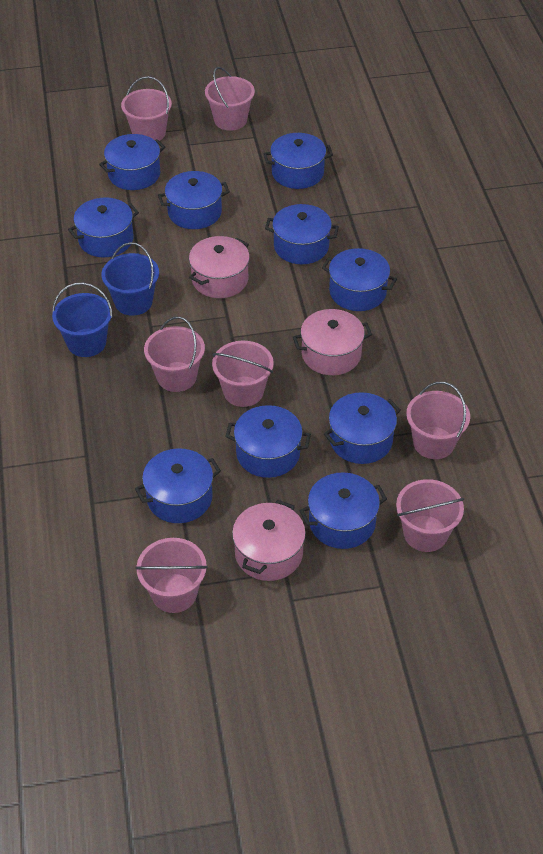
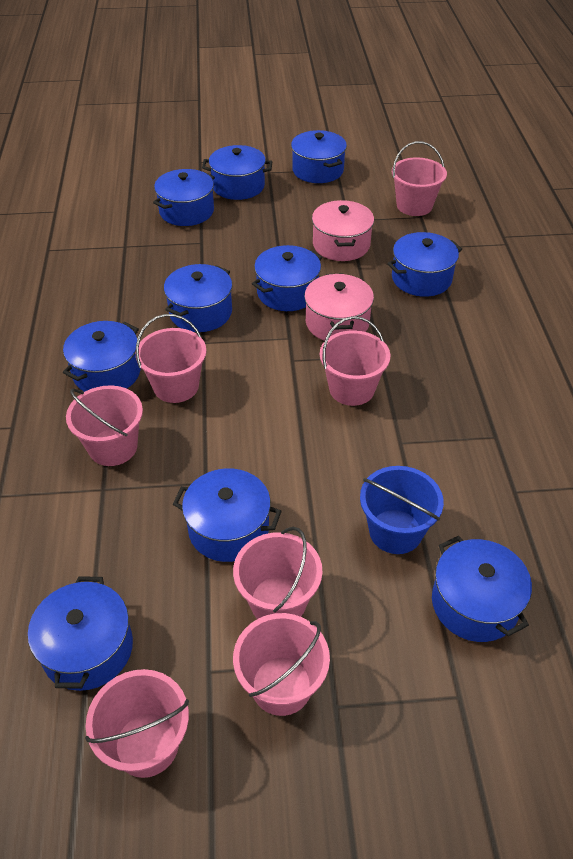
blue bucket: [52,282,113,357] [101,242,159,316] = 2 -> [360,466,444,554] = 1
pink pot: [189,236,250,298] [232,500,306,581] [293,309,372,375] = 3 -> [304,273,374,341] [312,200,374,261] = 2

